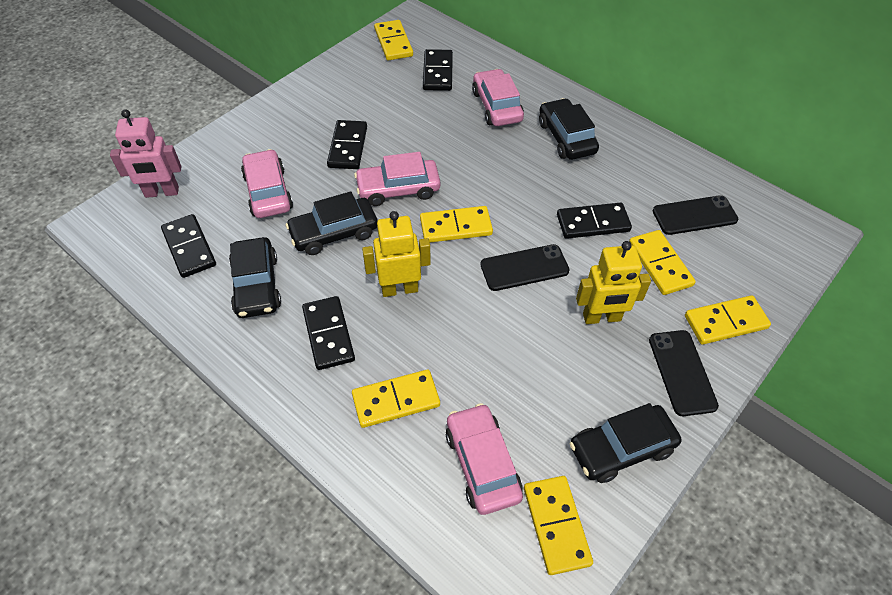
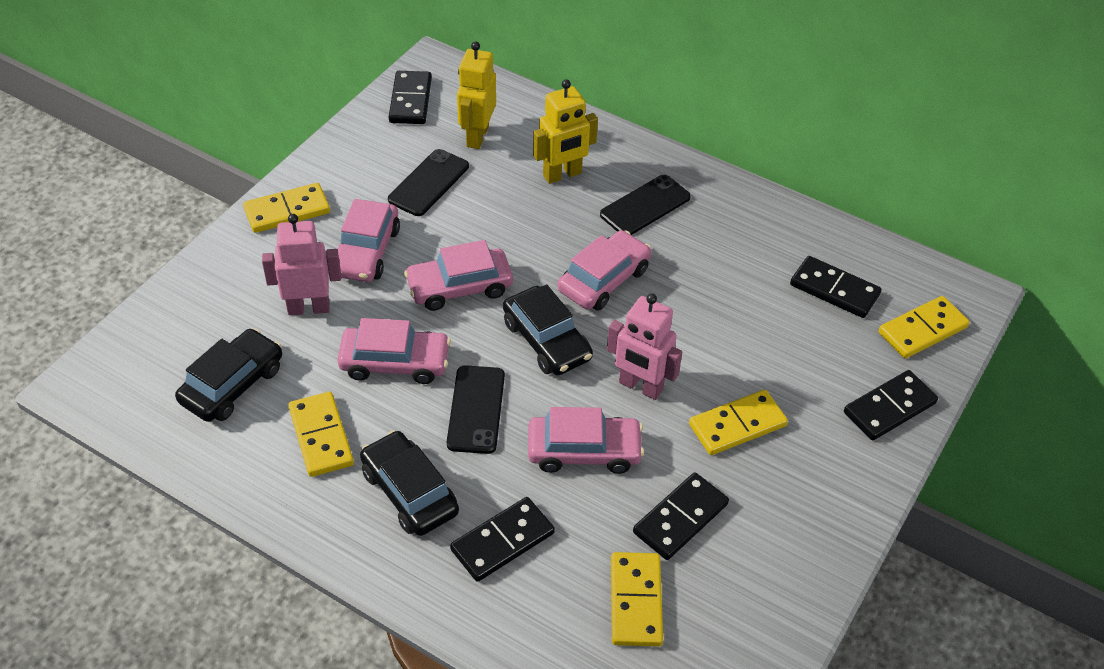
black car: [229,237,281,318] [286,191,378,255] [539,98,599,160] [569,403,682,483] = 4 -> [175,328,282,422] [360,430,459,536] [503,284,593,375] = 3
pink car: [241,149,293,218] [354,152,441,206] [446,403,523,515] [472,69,524,126] = 4 -> [337,199,400,282] [337,318,451,384] [404,240,513,311] [528,407,644,474] [557,230,651,311] = 5
pink robot: [110,109,182,198] = 1 -> [262,214,341,315] [607,293,682,400] = 2
yellow domino: [352,370,440,428] [374,20,413,61] [420,206,493,242] [524,476,593,575] [629,230,696,295] [685,295,771,345] = 6 -> [243,183,330,233] [288,392,354,477] [611,552,663,647] [689,390,788,455] [879,296,969,358] = 5

